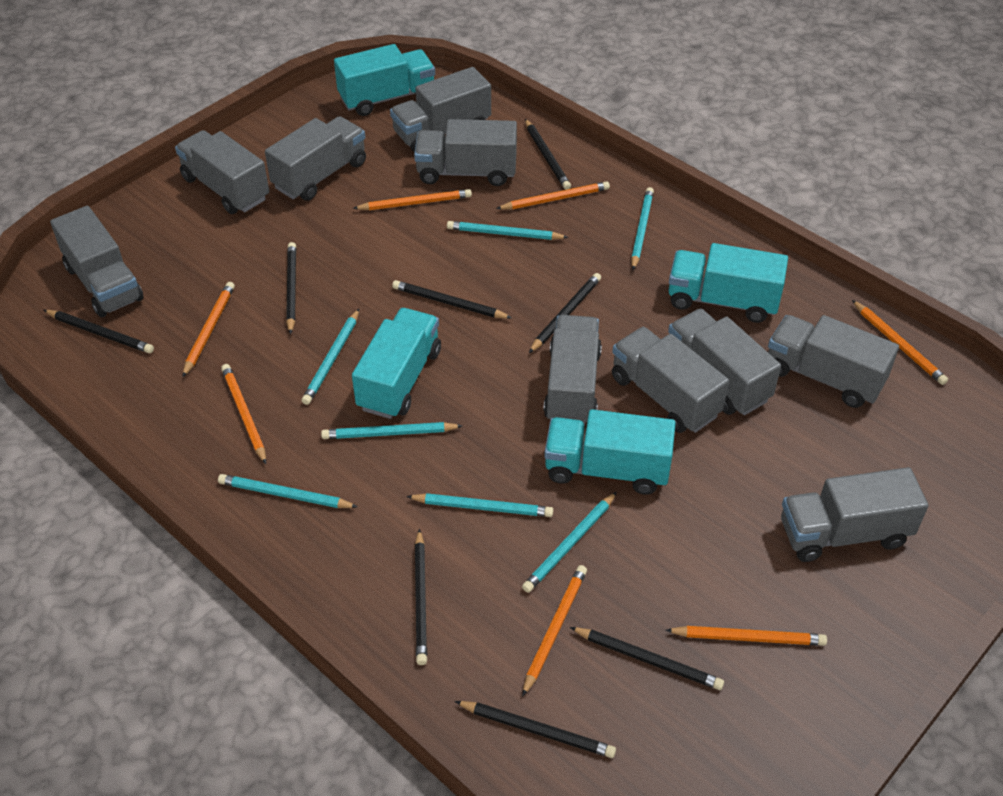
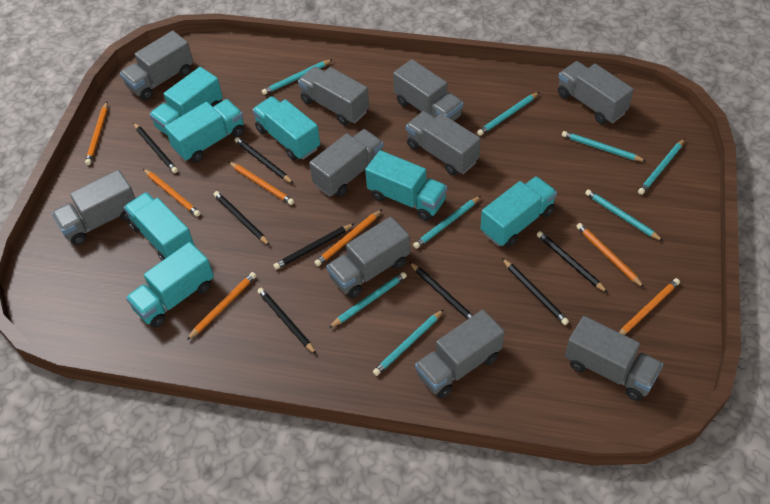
turquoise pencil: [218,474,358,508] [302,309,359,405] [321,422,462,439] [406,493,553,517] [447,221,569,240] [522,492,617,593] [631,187,654,270] = 7 -> [262,59,333,95] [329,272,407,328] [373,309,444,376] [413,196,481,249] [477,92,539,136] [562,131,646,161] [585,189,663,241] [638,138,685,195] = 8
turquoise truck: [334,44,435,116] [352,308,441,419] [544,409,676,494] [669,243,788,323] = 4 -> [124,192,195,261] [126,242,214,328] [149,67,223,136] [165,99,244,162] [252,96,320,161] [365,150,447,221] [480,176,557,247] = 7

